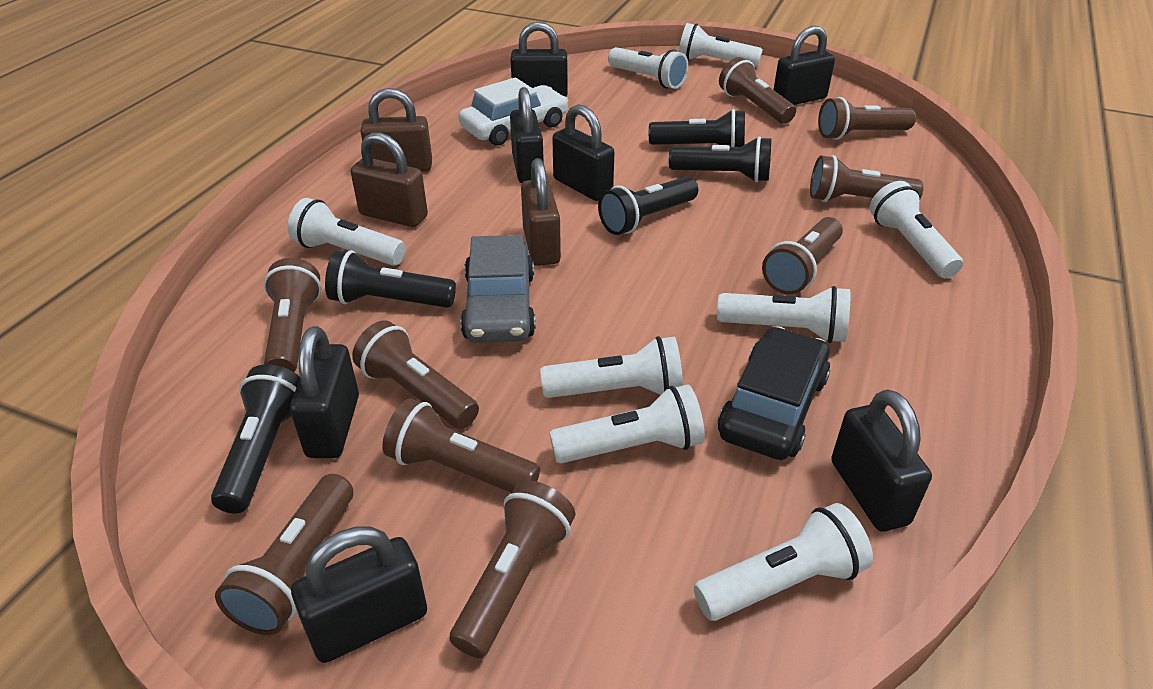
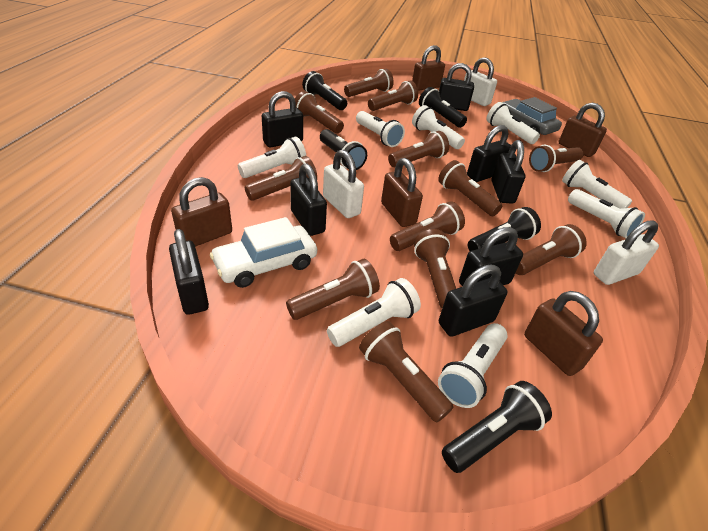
black car: [718,327,830,460] = 1 -> none = 0
black padlock: [290,326,359,458] [291,527,427,663] [510,22,568,97] [510,87,544,183] [552,104,614,201] [773,26,835,105] [831,390,932,531] = 7 -> [169,229,209,315] [262,91,303,148] [290,163,327,236] [439,63,474,111] [439,264,507,337] [459,227,523,287] [467,125,511,182] [492,140,526,204] = 8
brown flashlight: [215,474,353,635] [263,258,321,372] [352,320,479,429] [383,399,540,493] [450,480,575,658] [719,57,796,124] [762,217,843,294] [810,155,924,202] [818,97,916,140] = 9 -> [245,156,317,201] [286,259,380,320] [295,91,344,133] [344,69,394,97] [359,321,453,422] [368,81,418,111] [388,131,449,167] [390,201,465,251] [414,229,456,308] [438,160,502,216] [516,224,587,275] [529,145,583,172] = 12
brown padlock: [350,132,428,227] [360,88,432,172] [521,158,561,266] = 3 -> [171,177,232,247] [381,158,423,227] [412,45,445,91] [524,291,603,376] [559,103,607,157] = 5
white padlock: none = 0 -> [323,150,364,218] [464,57,497,106] [594,220,659,285] = 3

